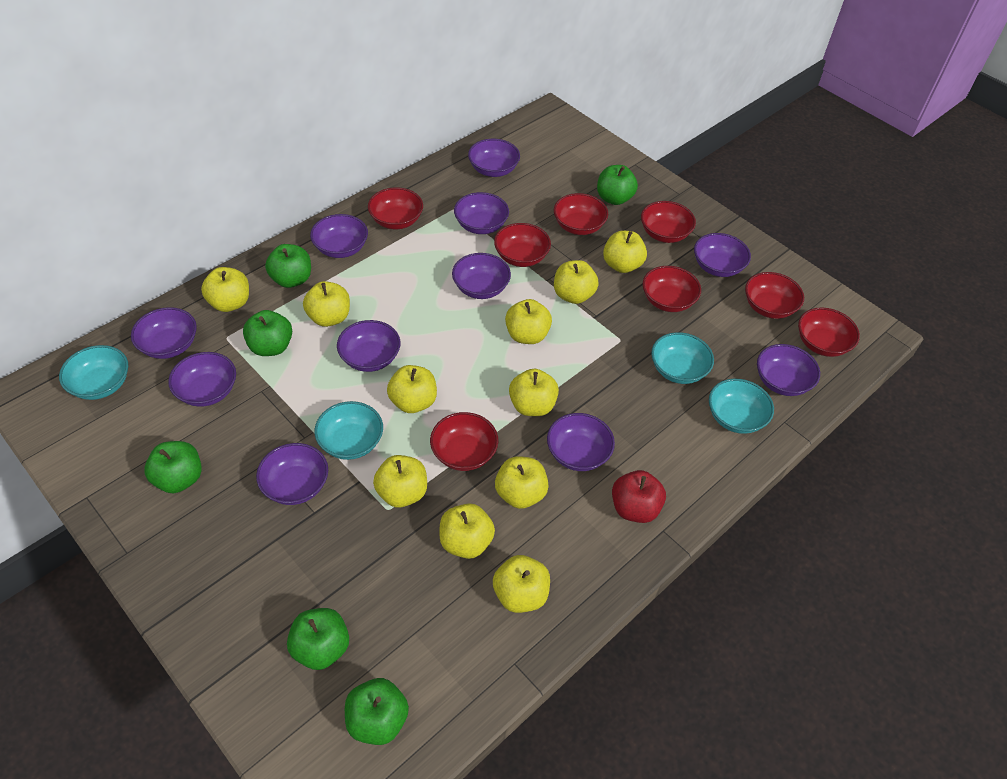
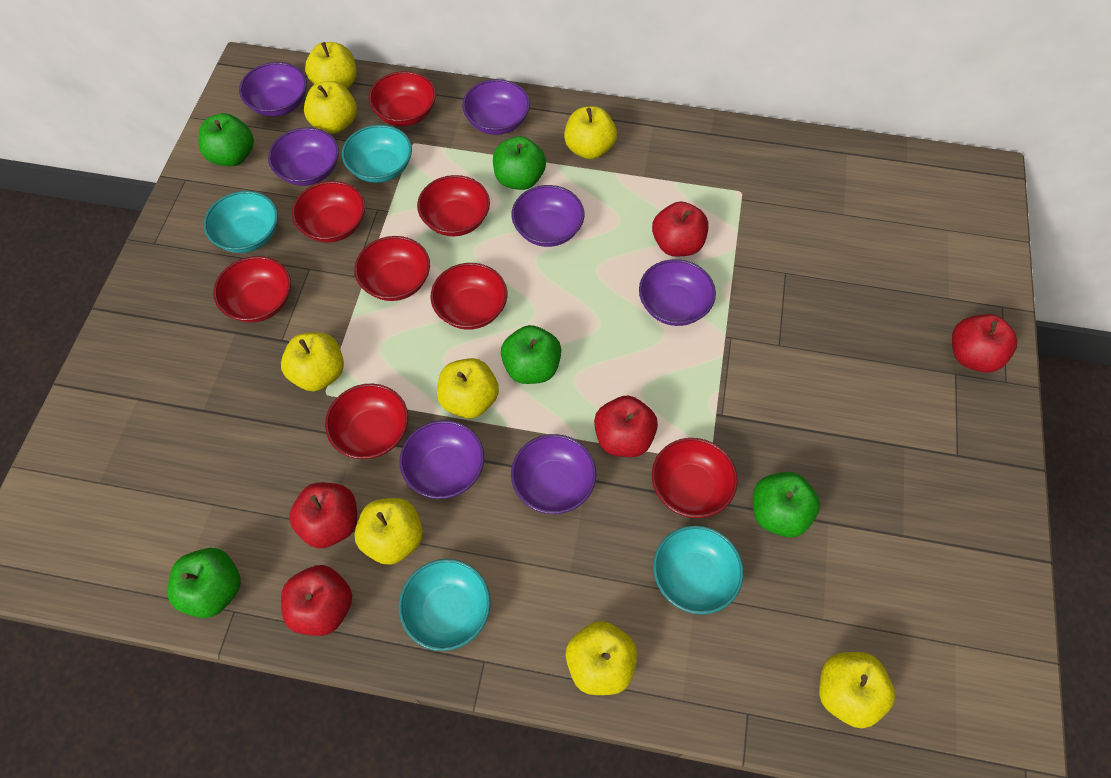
green apple: [144,441,202,493] [243,310,292,356] [265,244,311,288] [287,608,349,670] [345,678,409,745] [597,165,638,205] = 6 -> [168,548,241,618] [198,113,254,166] [493,136,546,190] [501,325,561,384] [753,472,820,537] = 5
purple bowl: [131,307,197,359] [168,352,236,407] [256,443,328,505] [310,214,368,258] [337,320,400,372] [452,253,511,299] [454,192,509,234] [468,139,520,177] [547,413,615,471] [694,233,751,277] [757,344,820,396] = 11 -> [239,62,307,117] [268,127,339,186] [399,420,484,499] [462,79,530,135] [511,185,584,247] [511,434,596,514] [639,259,716,326] = 7
red apple: [612,470,666,523] = 1 -> [281,565,352,636] [289,482,357,548] [594,396,658,457] [652,202,708,256] [952,314,1017,373] = 5
yellow apple: [201,267,249,312] [303,281,350,327] [373,455,427,508] [387,365,437,413] [439,503,495,559] [493,555,550,613] [495,456,549,509] [505,299,552,344] [509,369,559,416] [554,260,599,304] [603,231,647,273] = 11 -> [281,332,344,391] [304,81,357,134] [305,42,357,89] [354,498,423,565] [437,358,499,419] [564,106,617,159] [566,621,637,695] [819,652,895,728] = 8

